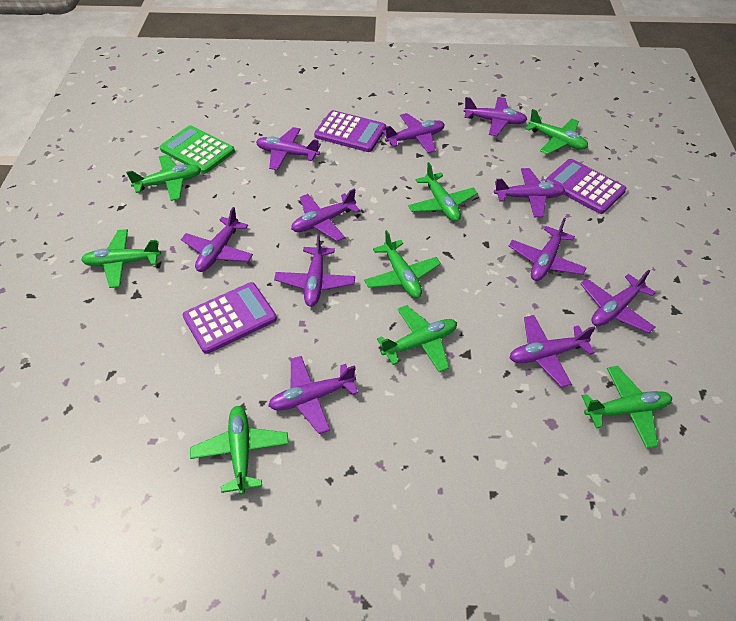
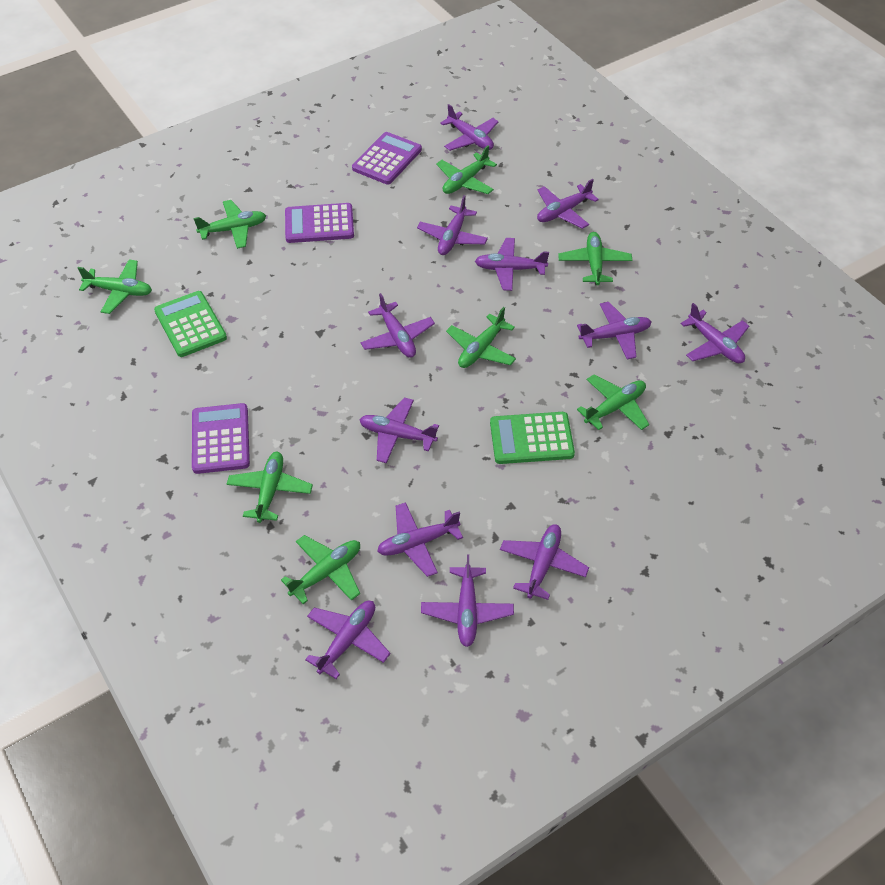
green calculator: [160,125,235,174] = 1 -> [154,291,227,357] [490,412,575,464] = 2
purple plane: [181,207,253,272] [256,127,321,170] [268,356,358,434] [274,234,355,307] [291,188,360,241] [383,113,445,153] [463,97,527,136] [494,168,565,217] [509,218,587,281] [509,315,595,388] [580,270,656,333] = 11 -> [305,601,390,679] [359,398,439,463] [360,293,435,358] [377,502,463,577] [417,195,488,255] [421,554,514,647] [440,104,499,151] [475,238,549,291] [500,524,589,600] [537,179,599,229] [577,302,651,359] [681,303,749,363] = 12

